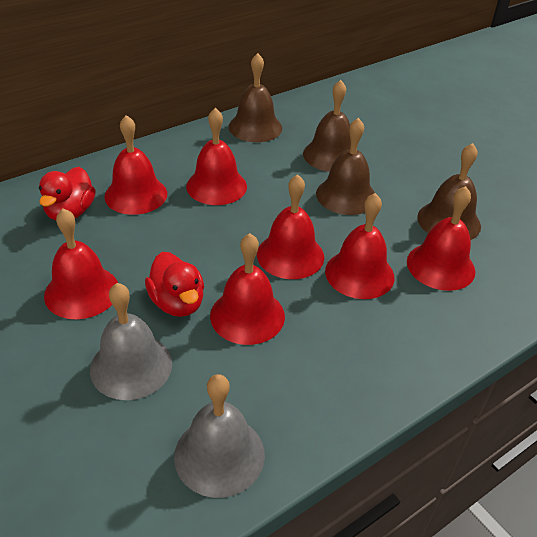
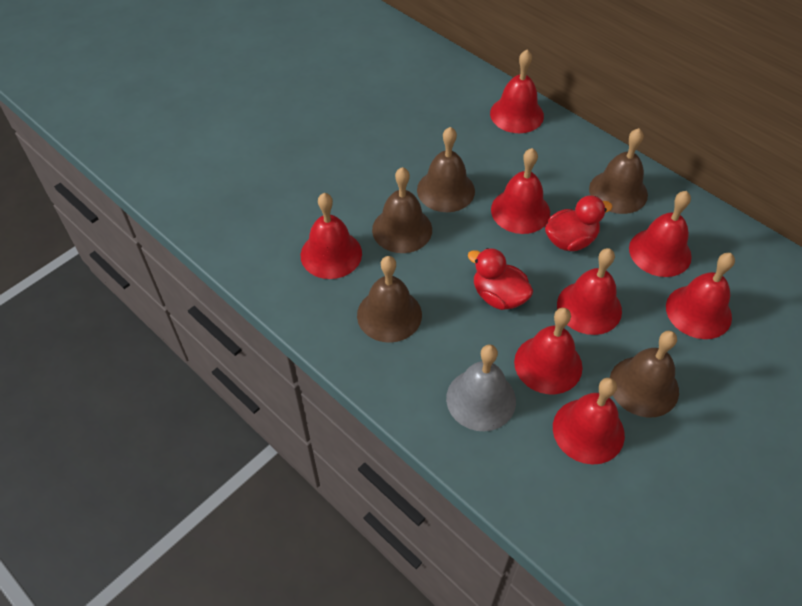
brown bell: [229,53,282,142] [303,80,351,172] [316,118,375,215] [417,143,481,240] = 4 -> [357,256,422,342] [372,167,432,253] [417,127,475,212] [589,128,648,214] [610,331,679,418] = 5
grey bell: [90,283,172,400] [174,374,265,498] = 2 -> [446,344,516,431] = 1
red bell: [44,208,118,319] [104,115,167,215] [186,108,247,205] [210,233,285,345] [257,174,324,279] [325,193,394,299] [407,186,475,291] = 7 -> [301,193,362,279] [490,50,544,133] [491,148,550,234] [514,308,582,394] [553,378,625,464] [557,248,622,335] [629,191,692,277] [666,253,735,339] = 8

